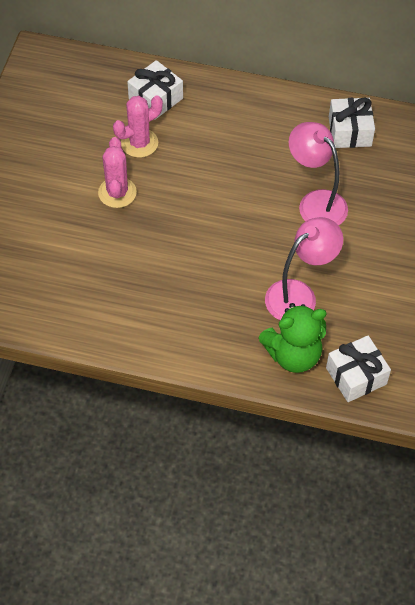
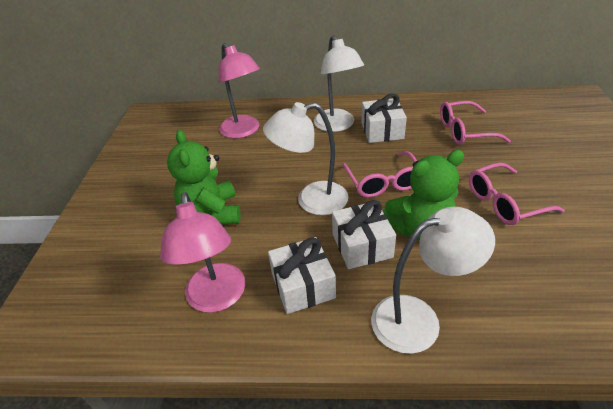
green teddy bear: [258,303,326,373] = 1 -> [167,130,241,225] [383,150,464,241] = 2
pink cactus: [98,137,137,208] [113,95,163,158] = 2 -> none = 0
pink glasses: none = 0 -> [342,151,417,198] [440,101,511,145] [469,163,565,225] = 3
white lamp: none = 0 -> [263,102,348,215] [314,35,364,132] [371,207,495,354] = 3

